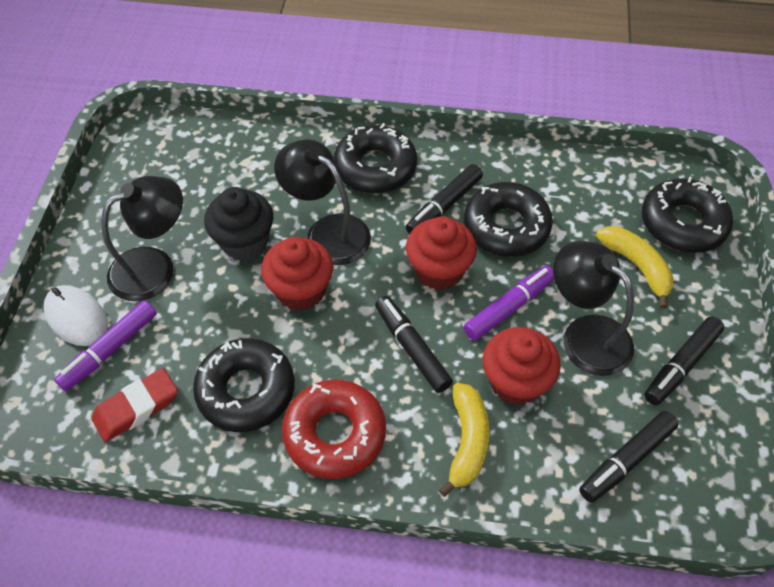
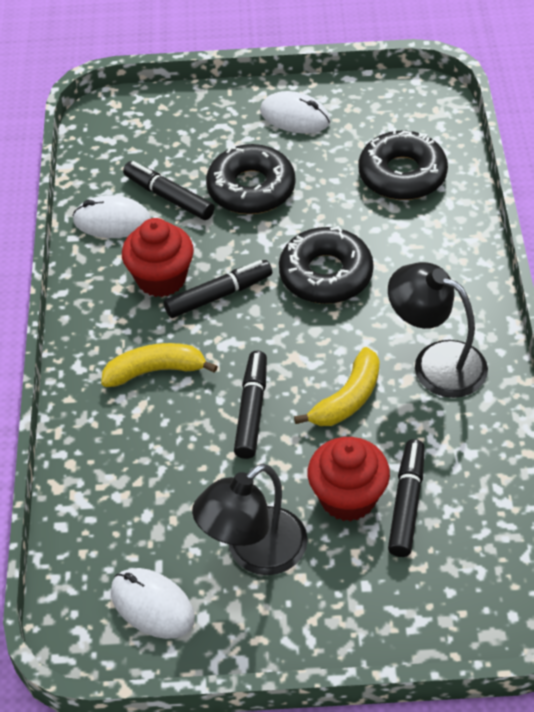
black cupcake: [204,187,273,260] = 1 -> none = 0
black donut: [193,338,295,432] [334,123,417,193] [464,182,553,257] [642,176,733,253] = 4 -> [206,144,295,214] [279,226,374,304] [359,128,448,200] = 3
black lamp: [101,176,183,301] [274,139,371,265] [553,241,634,376] = 3 -> [192,464,308,575] [388,262,488,398] = 2
purple marker: [54,300,157,391] [463,266,554,341] = 2 -> none = 0
red cupcake: [261,237,333,311] [406,216,477,290] [483,327,561,405] = 3 -> [122,218,194,297] [308,437,390,521] = 2
red donut: [282,379,386,479] = 1 -> none = 0
red eraser: [91,368,178,442] = 1 -> none = 0
white mouse: [43,285,108,346] = 1 -> [72,195,151,238] [111,568,195,639] [260,91,331,134] = 3

